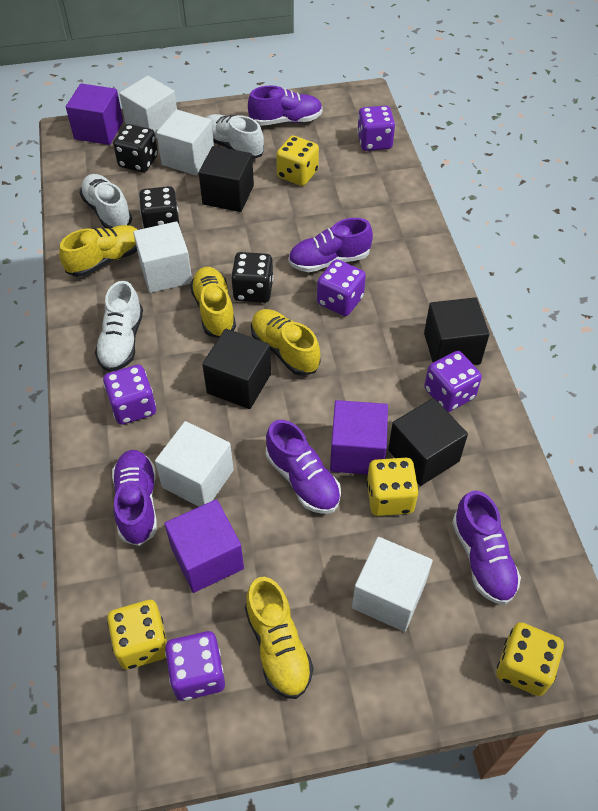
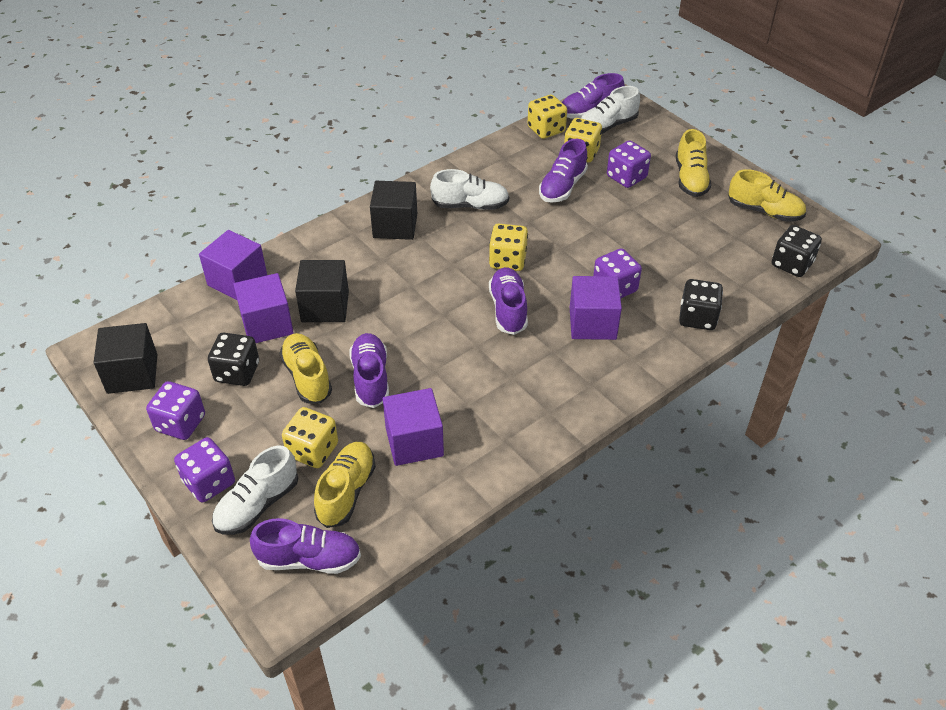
black cube: [199,146,254,212] [202,329,271,409] [388,398,468,486] [424,297,490,365] = 4 -> [93,323,157,394] [295,260,349,322] [370,181,417,240] = 3
purple cube: [66,83,123,145] [164,499,244,593] [330,400,388,475] = 3 -> [199,230,267,300] [233,273,294,343] [383,388,444,466] [570,276,622,340] = 4
purple dice: [103,365,156,425] [165,631,225,701] [317,259,366,316] [357,106,395,151] [424,351,482,412] = 5 -> [146,381,205,440] [174,437,235,503] [593,248,642,298] [607,140,651,188] = 4
white cube: [119,76,177,138] [133,221,192,293] [155,421,234,507] [156,109,214,175] [352,537,433,632] = 5 -> none = 0

